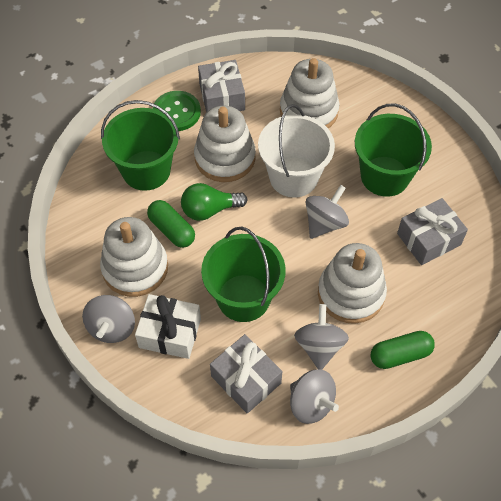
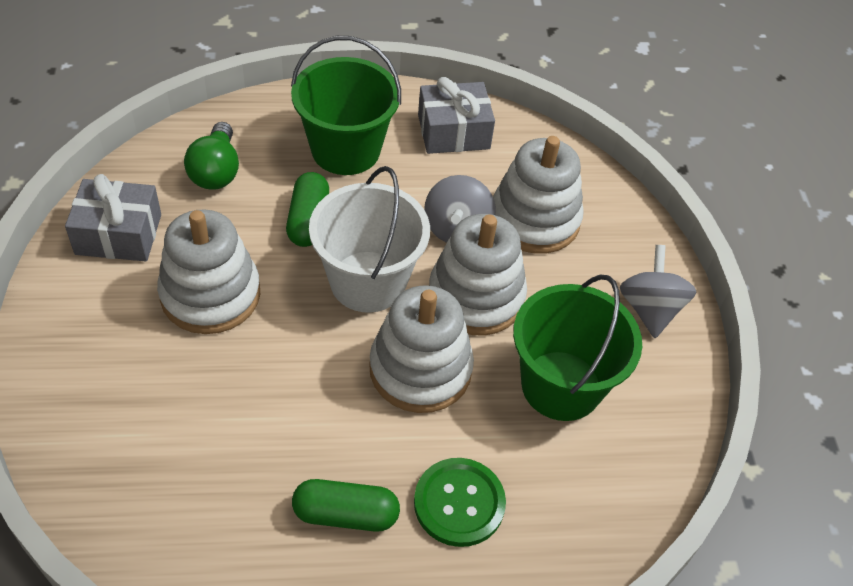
green bucket: [101,100,180,191] [201,227,286,322] [355,103,432,197] = 3 -> [291,36,401,175] [513,274,642,421] = 2
grey gift: [198,60,245,113] [210,334,282,414] [397,198,468,265] = 3 -> [65,174,161,261] [418,77,495,154] = 2
grey spinning top: [82,295,135,343] [290,370,339,424] [294,304,349,370] [306,185,349,239] = 4 -> [424,175,496,243] [620,245,697,338] = 2
white gift: [135,294,201,359] = 1 -> none = 0

